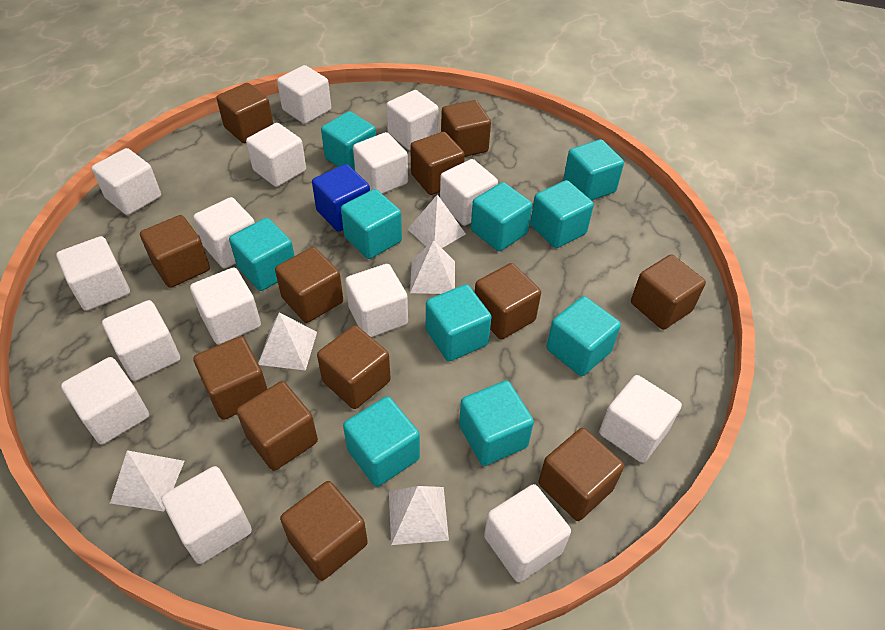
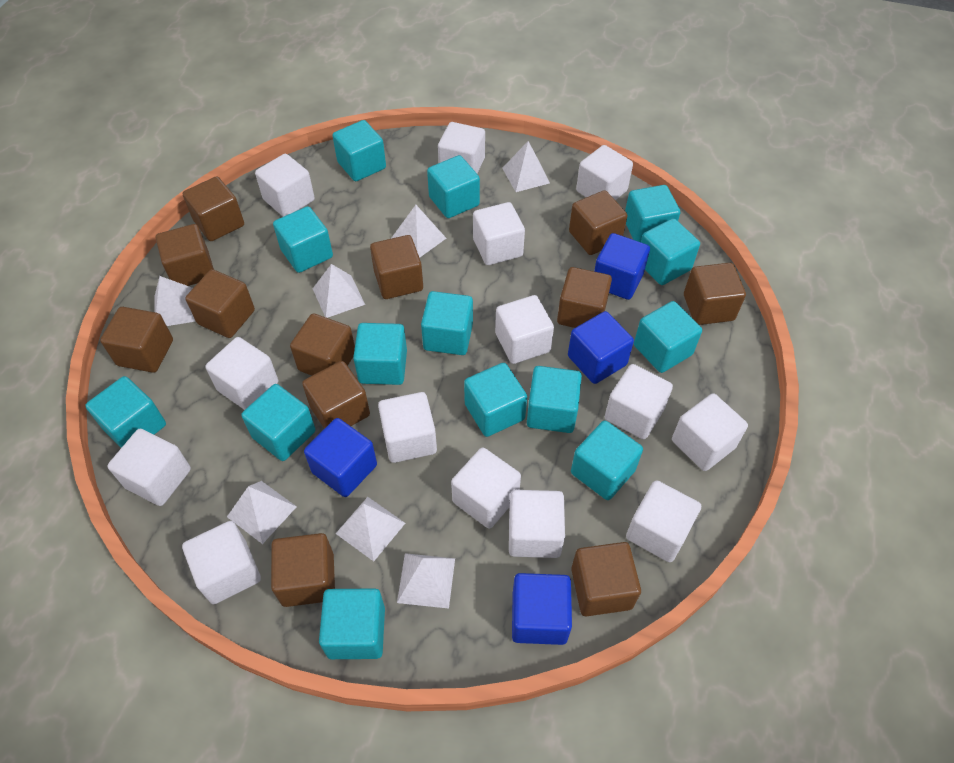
blue cube: [312,164,370,232] = 1 -> [304,418,377,497] [512,573,572,645] [568,311,634,384] [594,233,650,300] = 4
turquoise cube: [229,218,294,291] [321,111,376,171] [341,189,402,259] [343,396,420,487] [426,284,492,362] [459,381,534,466] [471,182,532,251] [530,180,594,248] [546,296,621,376] [563,139,624,200] = 10 -> [85,376,166,448] [241,384,315,461] [273,206,333,273] [319,588,385,659] [332,120,386,181] [353,323,407,385] [421,291,473,355] [427,155,480,218] [464,363,527,437] [527,366,582,433] [571,421,643,500] [625,185,680,242] [634,301,702,373] [641,218,700,285] = 14
white cube: [56,236,130,311] [61,357,149,445] [92,148,161,215] [102,300,180,381] [161,466,252,564] [190,267,261,345] [193,197,255,269] [246,123,306,187] [277,65,331,124] [345,264,408,337] [353,132,408,194] [386,90,439,150] [440,159,498,226] [484,484,571,582] [599,375,682,463] = 15 -> [107,429,191,506] [182,521,261,604] [205,337,278,410] [255,154,315,217] [378,392,437,463] [438,122,485,173] [451,447,521,529] [473,202,525,265] [495,295,554,364] [509,490,565,558] [576,145,633,200] [605,364,673,439] [626,480,701,562] [672,393,748,471] = 14
white pyramid: [110,450,185,512] [258,312,317,371] [389,486,449,545] [407,194,466,248] [410,240,455,294] = 5 -> [155,276,195,326] [227,481,297,544] [313,264,365,318] [336,497,405,561] [392,205,446,258] [397,553,455,609] [502,141,550,192] = 7

